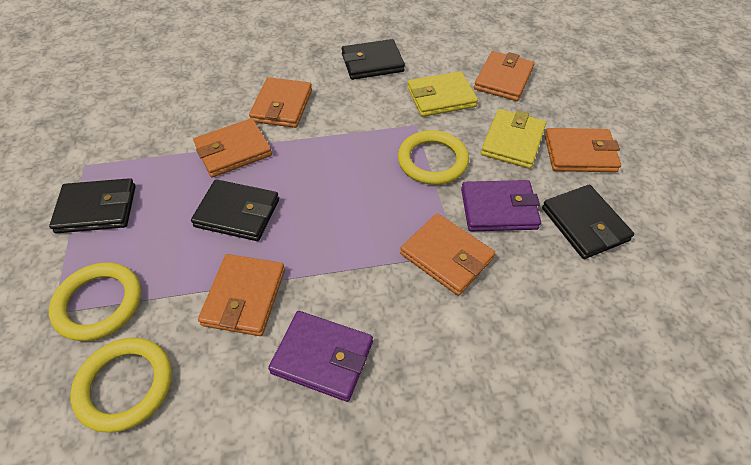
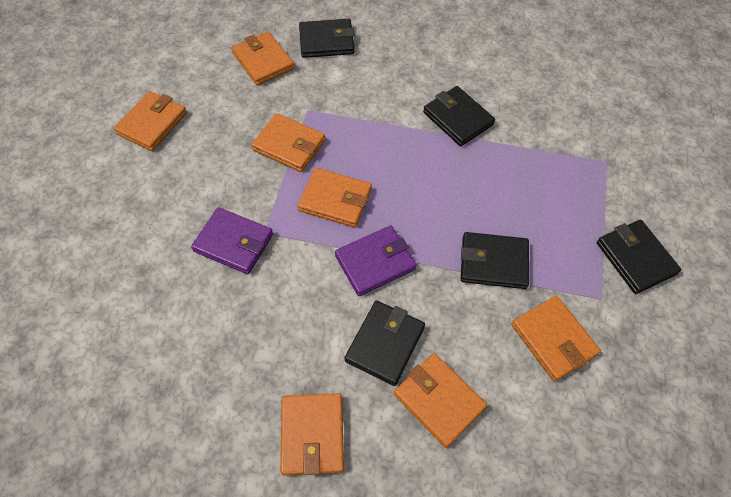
black wallet: [49,178,136,234] [191,179,279,241] [342,39,405,80] [542,185,634,259] = 4 -> [299,19,355,58] [345,300,425,386] [423,86,495,146] [461,232,529,289] [597,220,681,294] = 5
orange wallet: [193,118,272,177] [198,254,285,336] [249,77,312,128] [400,213,495,296] [474,51,534,101] [545,128,621,172] = 6 -> [114,91,187,151] [232,31,295,86] [251,113,325,172] [280,393,344,476] [297,168,372,228] [394,353,487,448] [512,296,601,382] = 7
yellow ring: [49,262,141,341] [71,338,172,433] [398,130,469,185] = 3 -> none = 0
yellow wallet: [408,71,478,117] [481,109,546,169] = 2 -> none = 0

